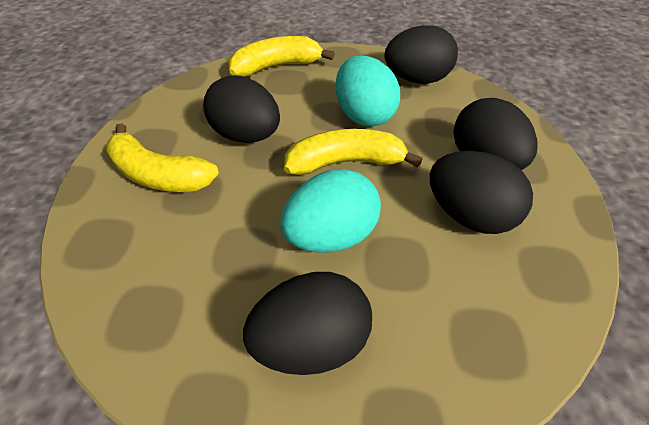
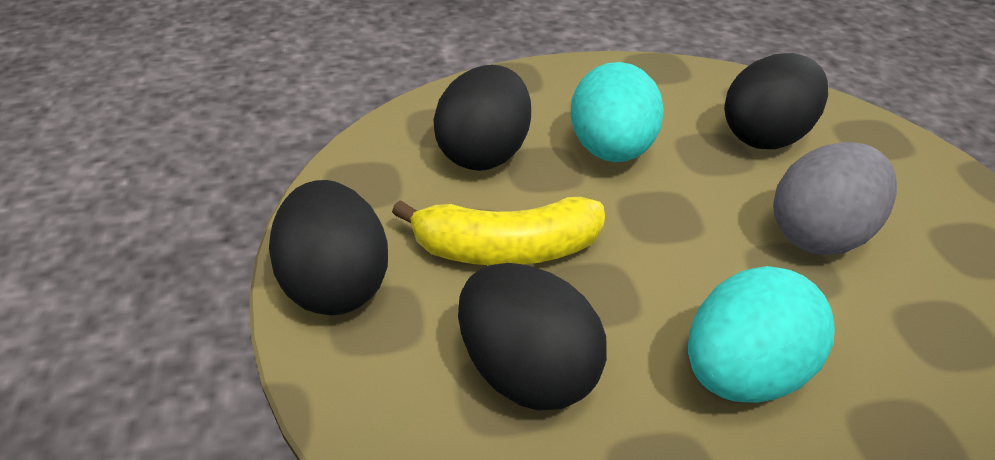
black egg: [203,76,280,143] [243,272,372,375] [384,25,458,84] [429,151,533,234] [453,98,538,170] = 5 -> [269,180,388,315] [433,65,531,171] [458,263,607,411] [724,53,828,149] = 4
grey egg: none = 0 -> [773,142,897,255] = 1
yellow banana: [106,123,219,192] [228,36,335,77] [284,129,423,175] = 3 -> [392,197,605,265] = 1

